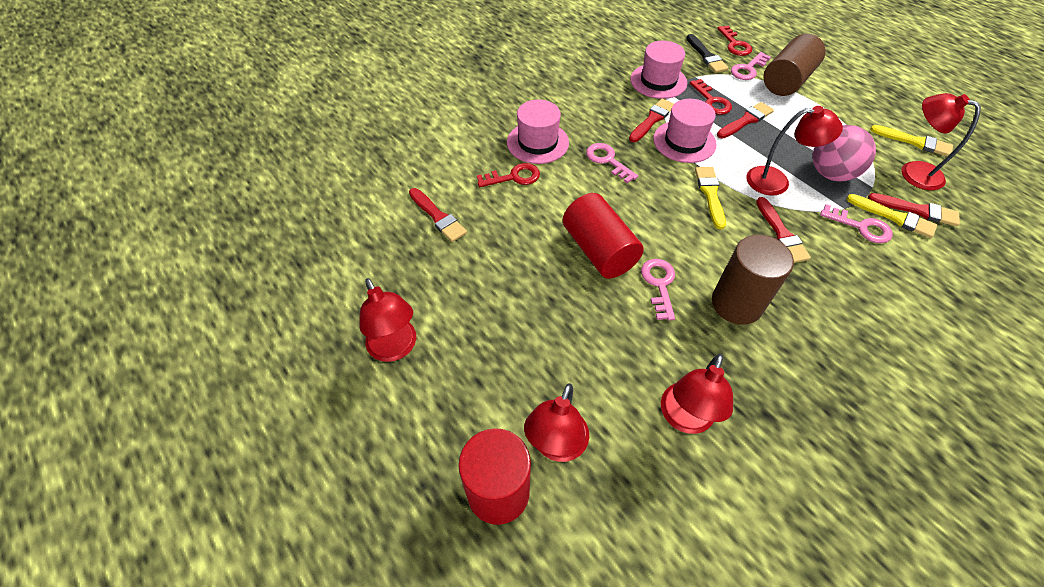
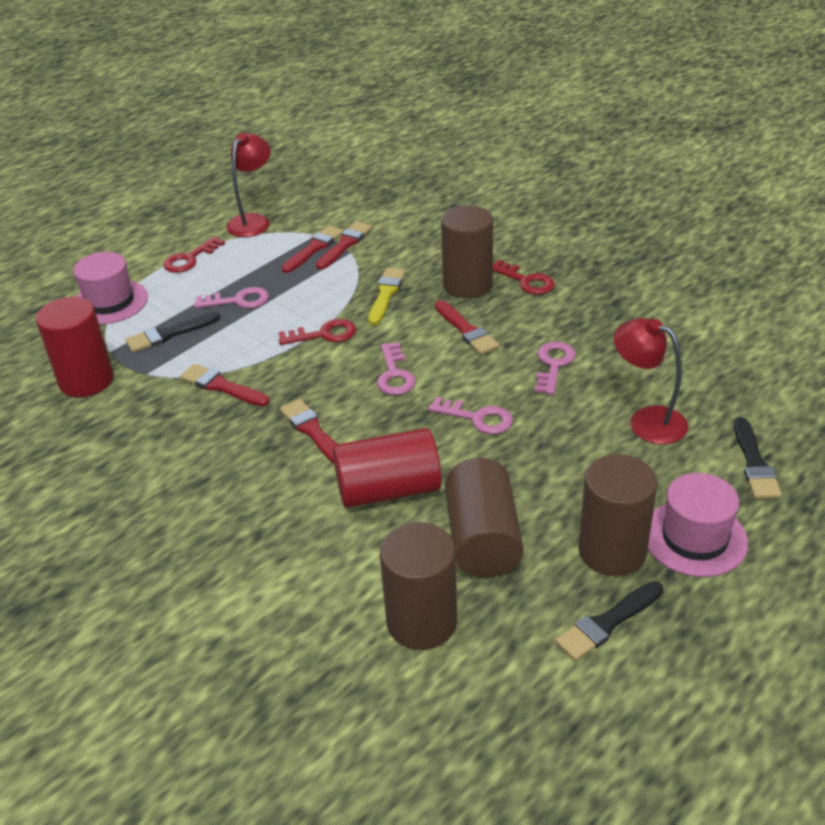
black brush: [686,34,729,73] = 1 -> [125,312,220,353] [555,581,663,661] [734,417,782,499] = 3
brown cylinder: [712,235,794,325] [764,34,825,96] = 2 -> [380,522,457,650] [441,205,493,298] [445,458,524,578] [579,454,658,576] = 4
pink ball: [812,125,876,181] = 1 -> none = 0
pink hat: [507,100,569,164] [630,41,687,99] [653,99,716,163] = 3 -> [73,252,148,325] [648,473,748,577] = 2
red lamp: [359,278,416,362] [524,383,589,462] [661,354,733,434] [746,106,843,196] [901,93,981,190] = 5 -> [226,133,271,237] [614,318,688,444] = 2
yellow brush: [695,167,726,229] [846,194,937,238] [870,125,953,157] = 3 -> [368,268,406,325] = 1

